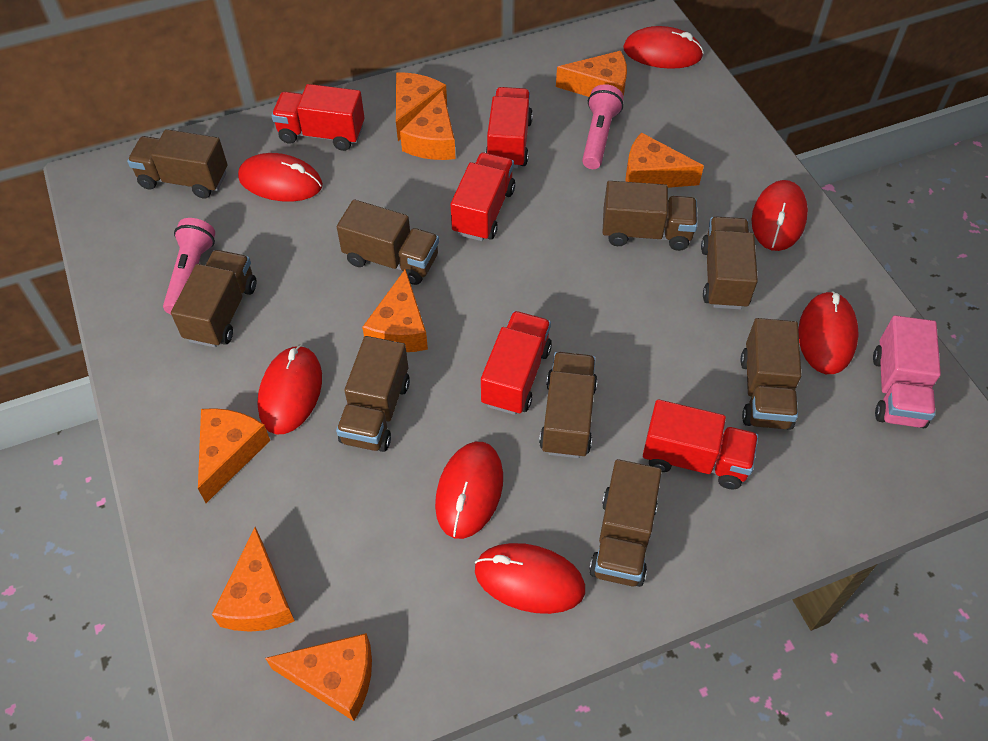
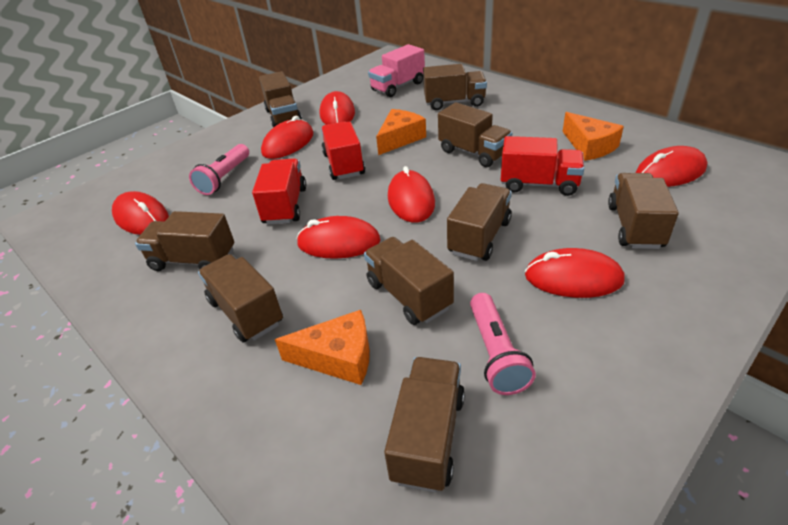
orange cheese: [198,408,270,503] [212,527,295,632] [265,633,372,721] [362,269,428,352] [396,72,447,141] [400,90,456,160] [556,51,627,97] [625,132,704,188] = 8 -> [275,310,370,385] [376,109,426,155] [562,112,624,161] = 3
red truck: [271,84,364,151] [450,153,515,241] [481,311,552,415] [485,87,533,169] [643,399,758,489] = 5 -> [252,158,306,225] [321,121,365,180] [501,136,584,196] = 3

